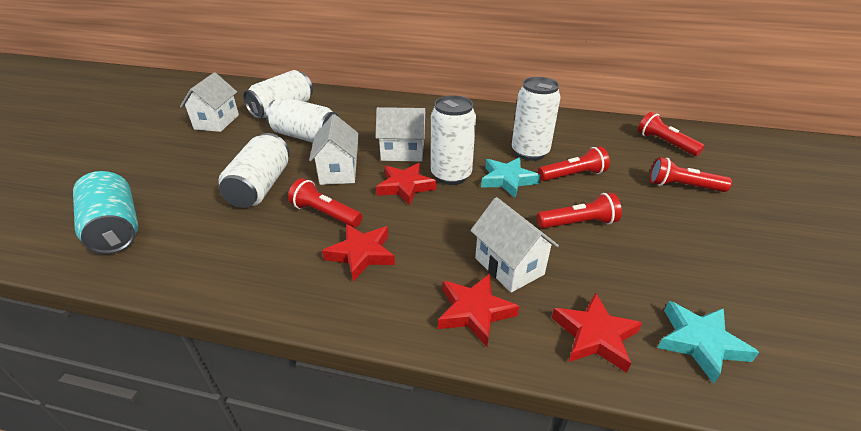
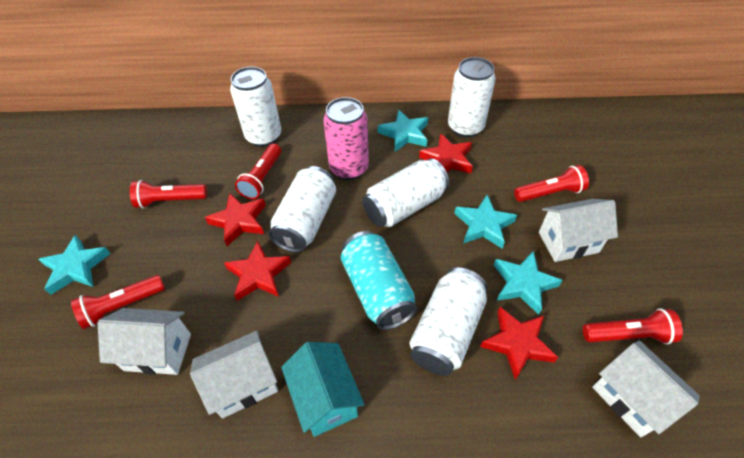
pink can: none = 0 -> [323,97,369,180] = 1
turquoise house: none = 0 -> [281,342,365,437] = 1
turquoise star: [481,157,540,198] [658,301,760,384] = 2 -> [39,235,111,295] [378,110,428,152] [454,195,517,249] [494,251,563,315] = 4

